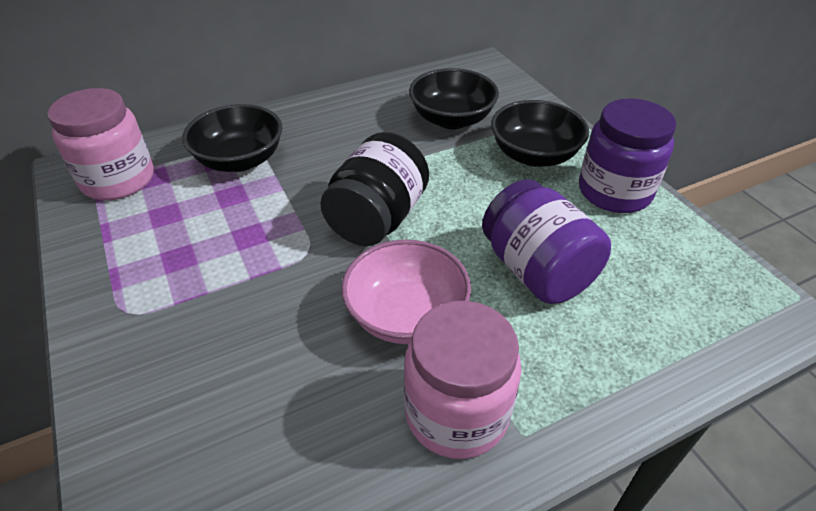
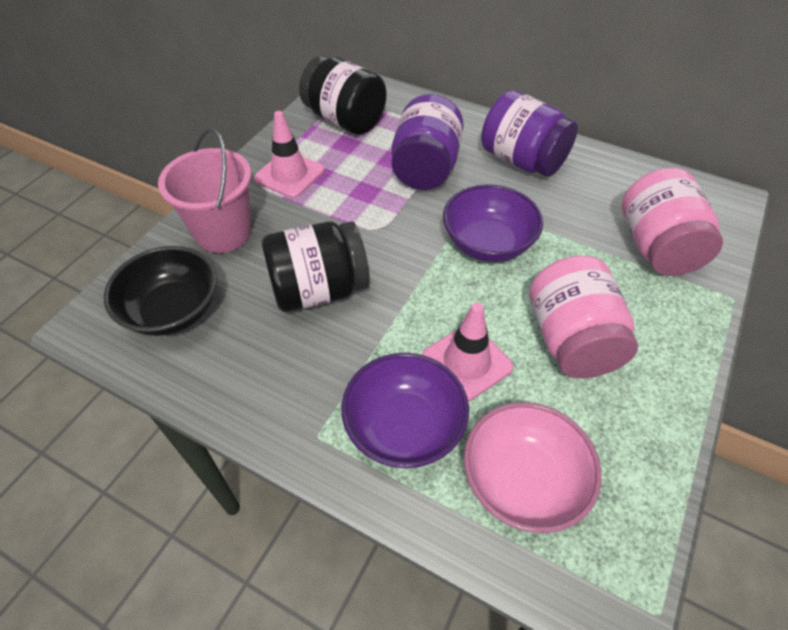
black bowl: [182,104,283,172] [409,68,499,129] [491,100,589,167] = 3 -> [104,246,217,336] = 1
black jar: [320,132,429,246] = 1 -> [262,221,370,312] [299,55,387,135] = 2
pink bucket: none = 0 -> [158,127,251,253] = 1
pink traffic cone: none = 0 -> [254,111,325,198] [422,303,514,402] = 2
purple bowl: none = 0 -> [341,353,469,468] [443,184,543,262] = 2

